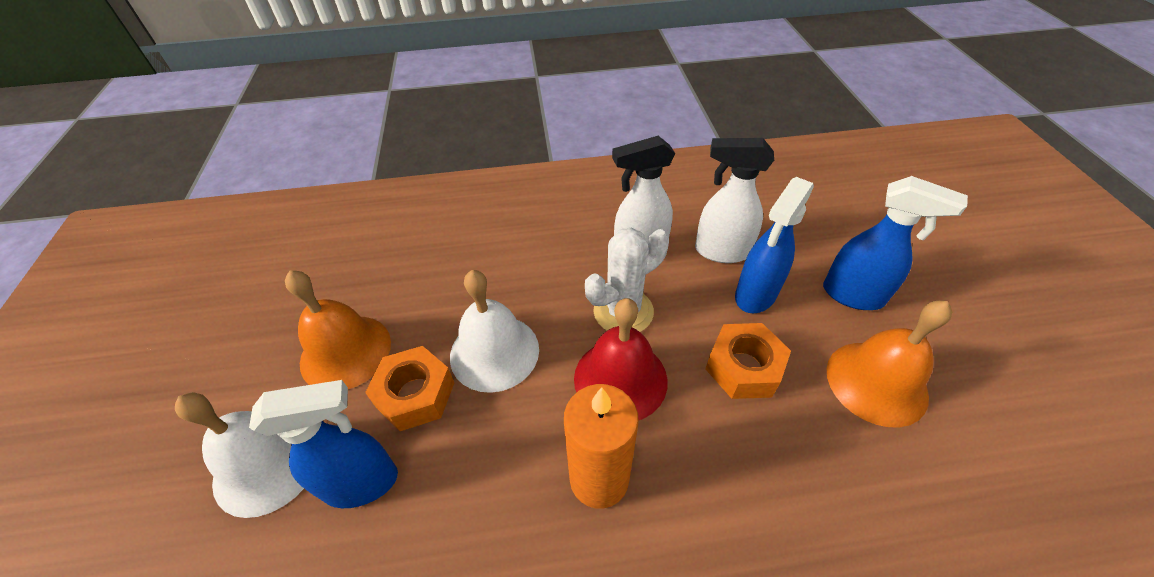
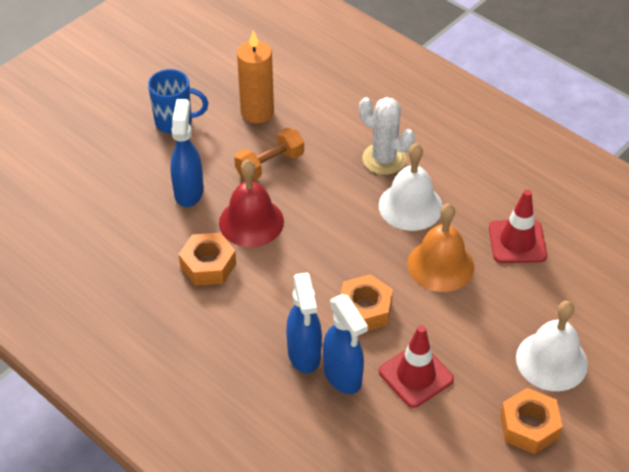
blue mug: none = 0 -> [148,69,208,134] = 1
orange bell: [285,270,391,389] [827,300,952,427] = 2 -> [407,203,474,292] = 1
orange dumbbell: none = 0 -> [234,128,304,181] = 1
orange nut: [365,346,454,431] [706,323,791,399] = 2 -> [179,233,236,286] [340,274,393,331] [500,388,563,454] = 3
red traffic cone: none = 0 -> [379,325,454,408] [489,190,547,263] = 2
white spray bottle: [612,136,675,243] [695,138,774,263] = 2 -> none = 0

